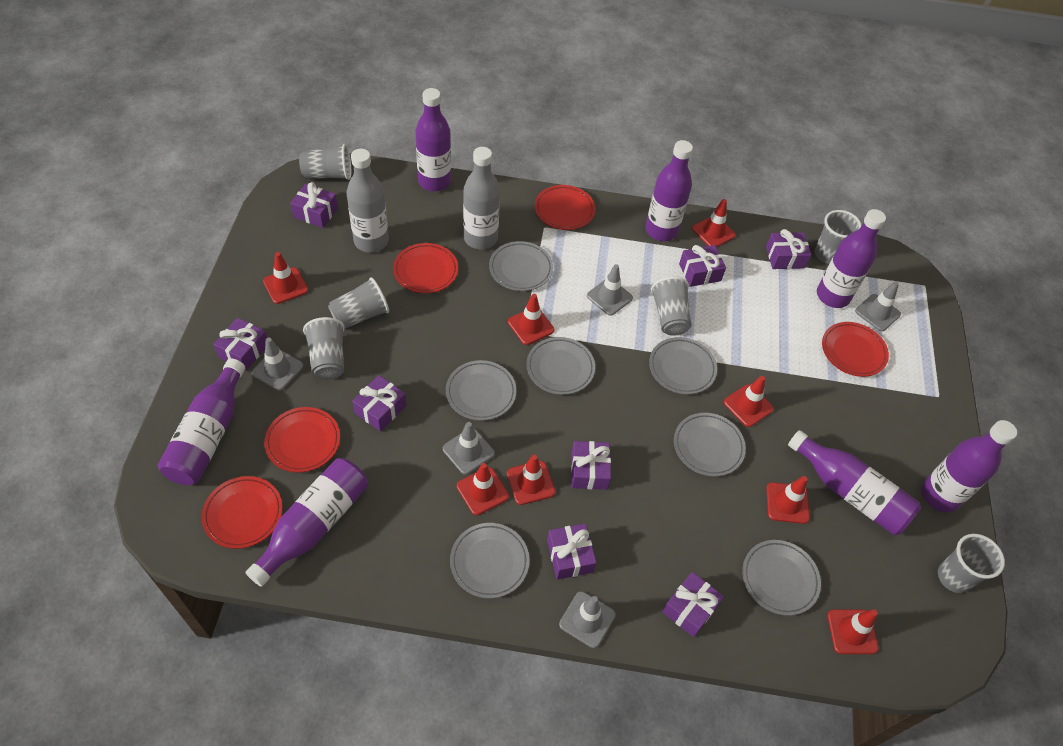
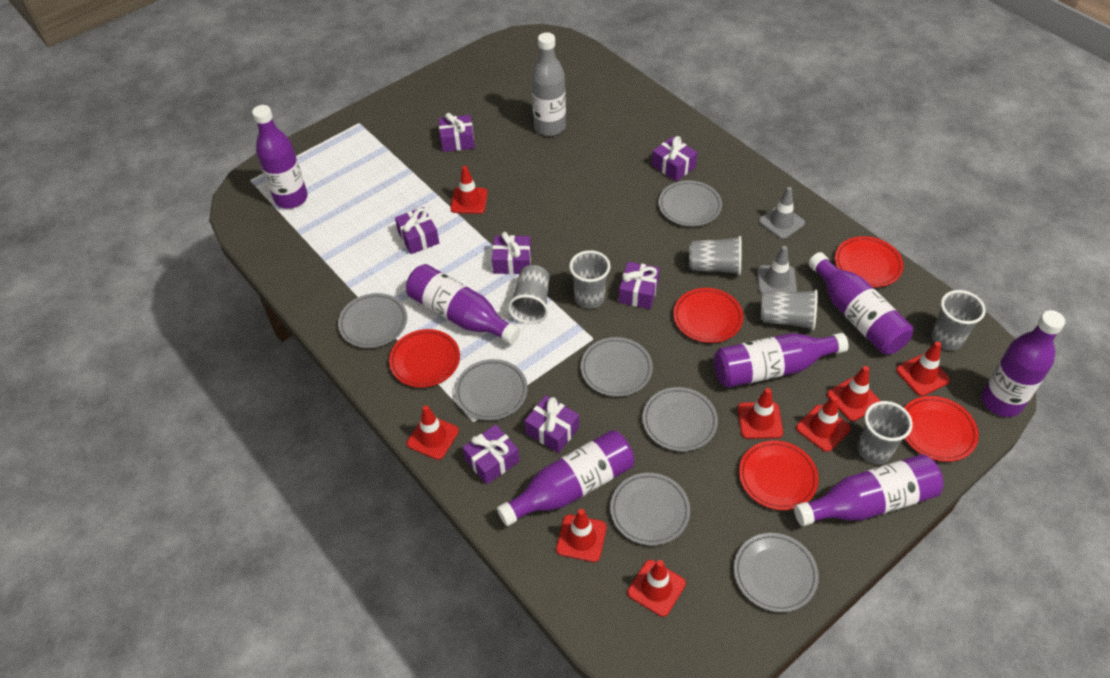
grey bottle: [347,149,389,253] [463,147,500,249] = 2 -> [531,32,566,136] = 1
grey traffic cone: [252,338,303,391] [443,422,495,475] [559,591,616,648] [587,264,633,316] [855,281,901,331] = 5 -> [757,246,797,294] [759,187,805,239] = 2
purple gift: [213,318,267,371] [290,182,338,228] [352,375,406,432] [547,524,597,580] [571,441,611,490] [662,572,724,637] [679,245,726,287] [766,229,811,269] = 8 -> [395,207,439,254] [439,113,475,152] [463,425,520,485] [492,232,531,274] [525,396,579,453] [619,262,660,309] [652,136,697,181] = 7

